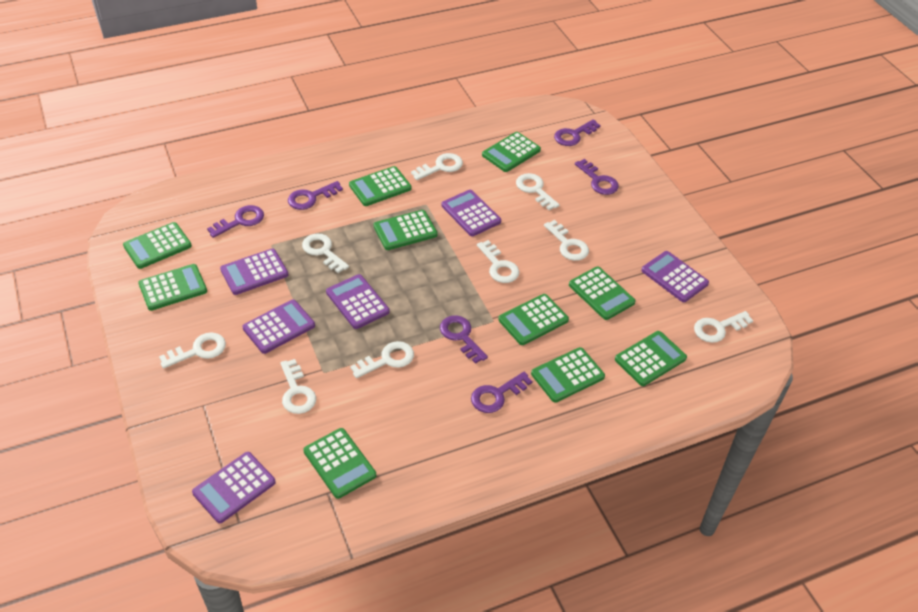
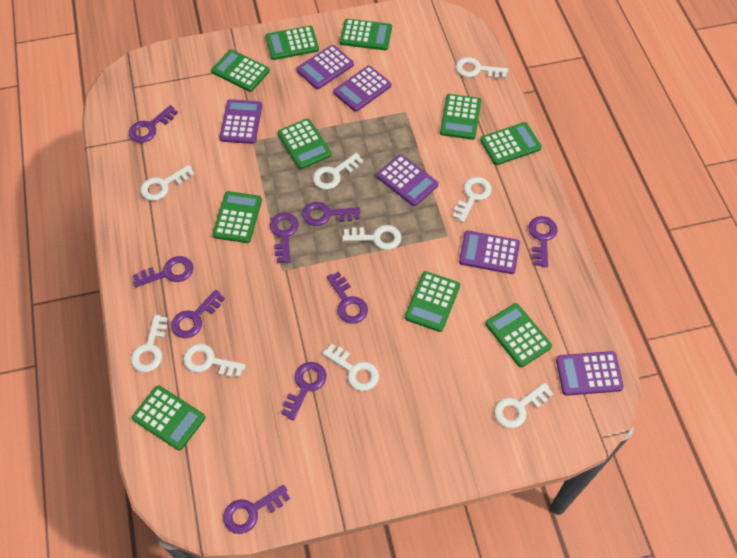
purple key: [207,205,264,238] [288,181,343,210] [440,315,488,364] [471,372,533,413] [554,119,601,146] [575,159,619,195] = 6 -> [129,105,178,143] [133,256,193,287] [171,290,225,338] [223,485,290,534] [270,213,299,263] [281,362,326,420] [302,202,360,226] [327,271,368,324] [528,216,557,267] = 9

